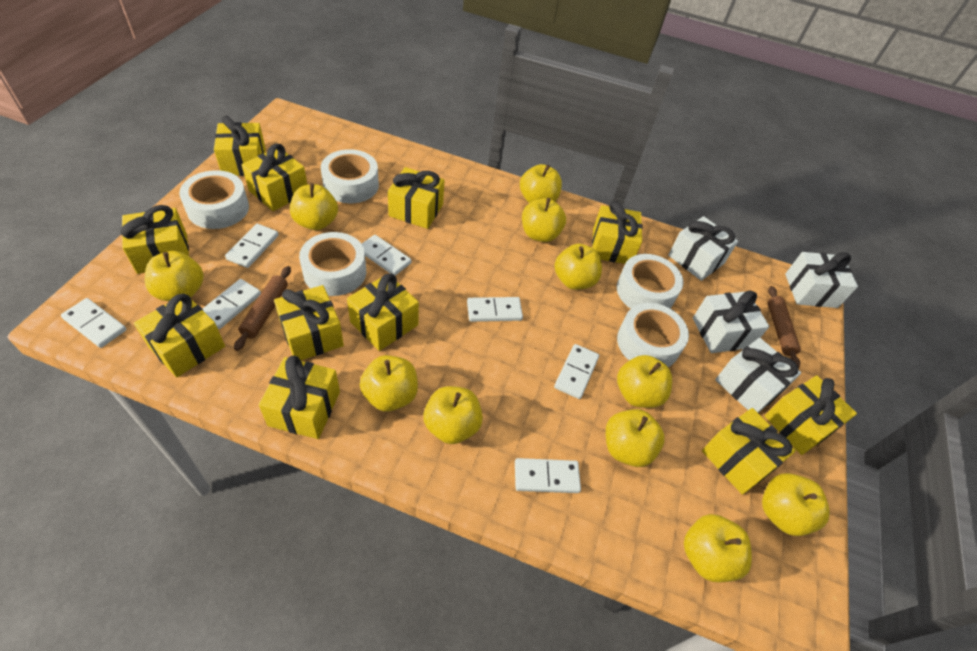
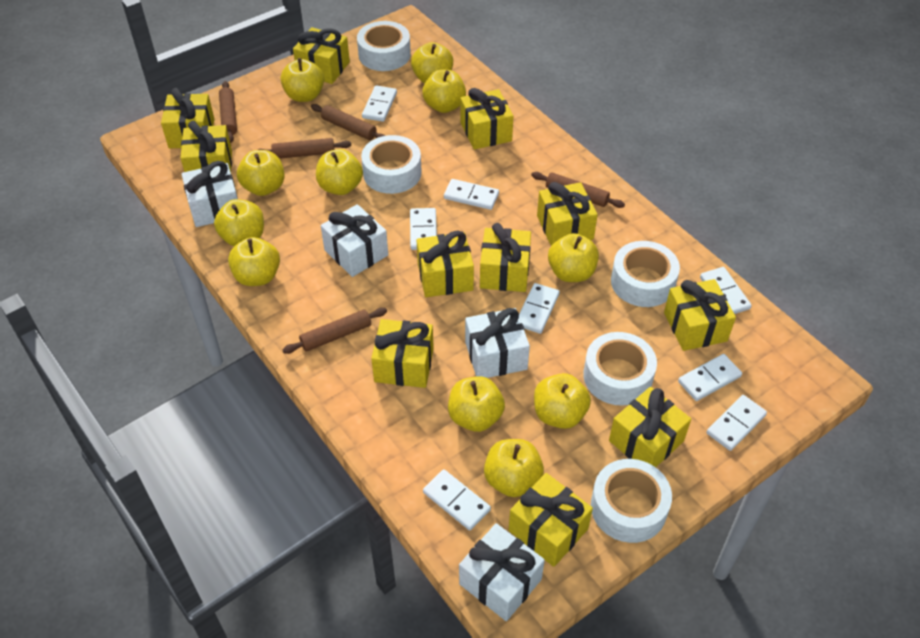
brown rolling pin: [234,266,291,351] [767,286,801,368] = 2 -> [219,81,237,143] [258,138,351,159] [282,308,387,354] [311,104,385,140] [531,172,625,208] = 5
white domino: [61,298,126,348] [203,279,261,329] [225,224,279,268] [362,235,411,276] [467,297,523,322] [515,458,581,493] [554,344,599,399] = 7 -> [362,86,397,122] [410,208,437,250] [423,469,491,531] [444,179,499,210] [519,283,560,334] [678,354,742,401] [700,267,752,314] [707,395,767,451] = 8

